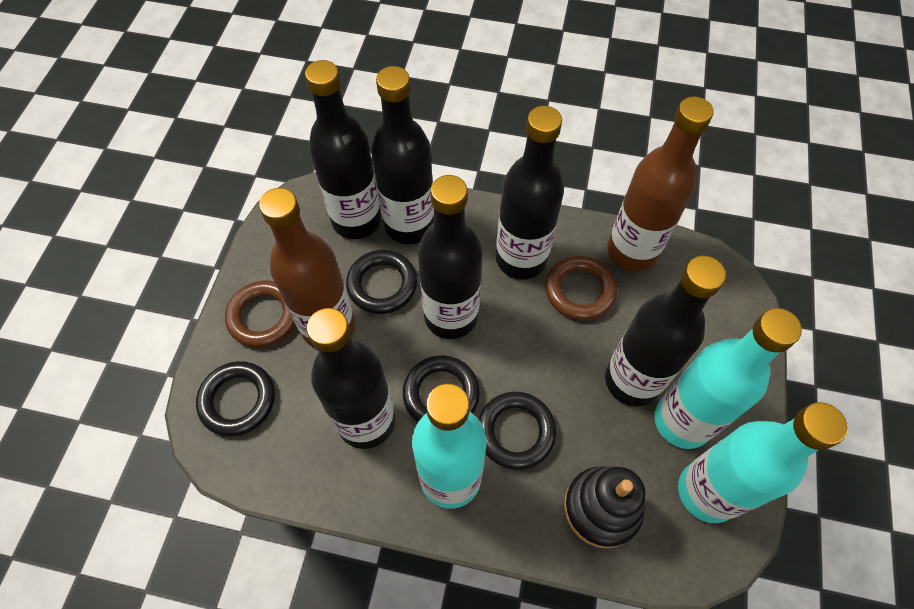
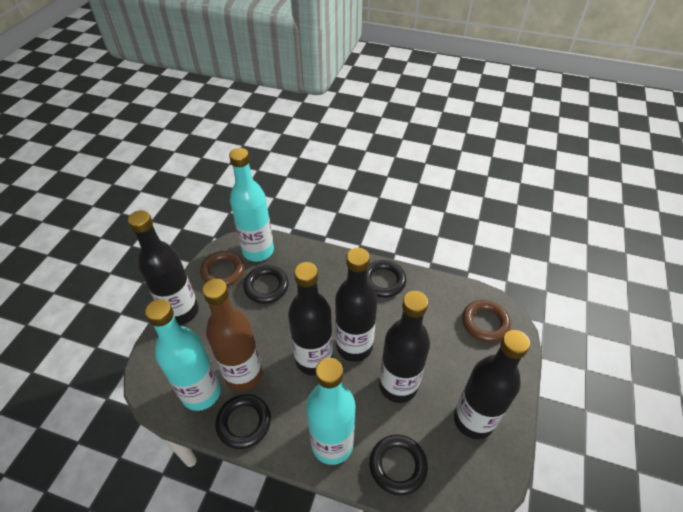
black bottle: [305,60,381,239] [307,308,395,449] [371,66,434,244] [418,175,482,339] [496,106,564,279] [605,256,726,406] = 6 -> [128,210,199,325] [288,262,333,376] [335,248,377,362] [379,291,430,403] [454,330,530,439] = 5
black stacking toy: [564,466,645,548] = 1 -> none = 0
brown bottle: [259,188,355,349] [607,97,714,271] = 2 -> [202,279,263,391] = 1

